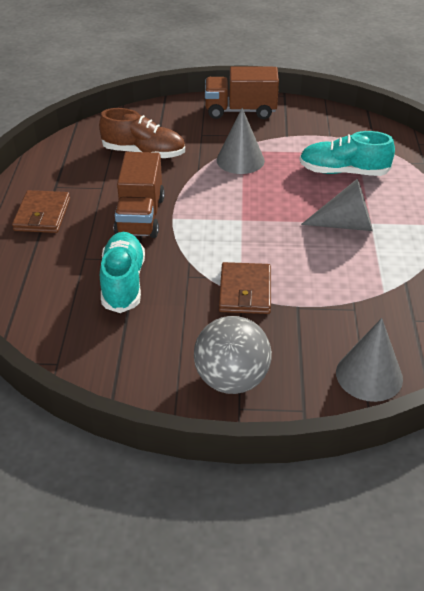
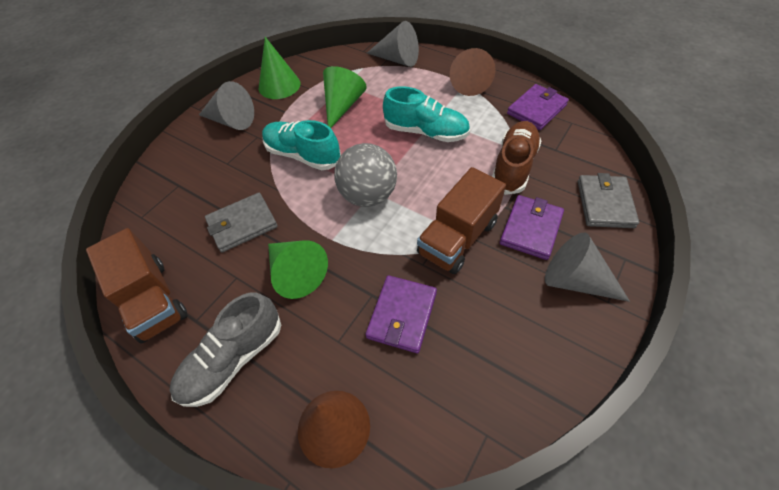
brown cone: none = 0 -> [298,391,370,468] [450,48,496,96] = 2
brown wallet: [12,190,70,233] [219,262,271,314] = 2 -> none = 0
green cone: none = 0 -> [259,37,301,99] [268,240,328,299] [323,66,367,128] = 3
grey shoe: none = 0 -> [170,292,281,407] = 1
grey wallet: none = 0 -> [205,193,278,252] [578,173,639,228] = 2
purple wallet: none = 0 -> [365,275,437,353] [500,195,564,260] [507,84,569,130] = 3

